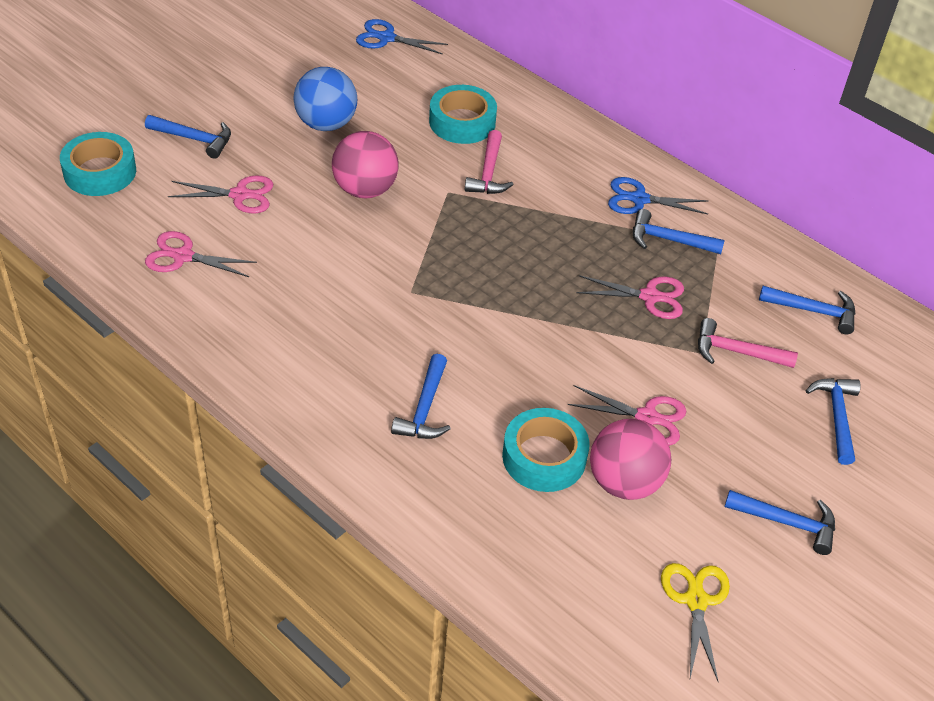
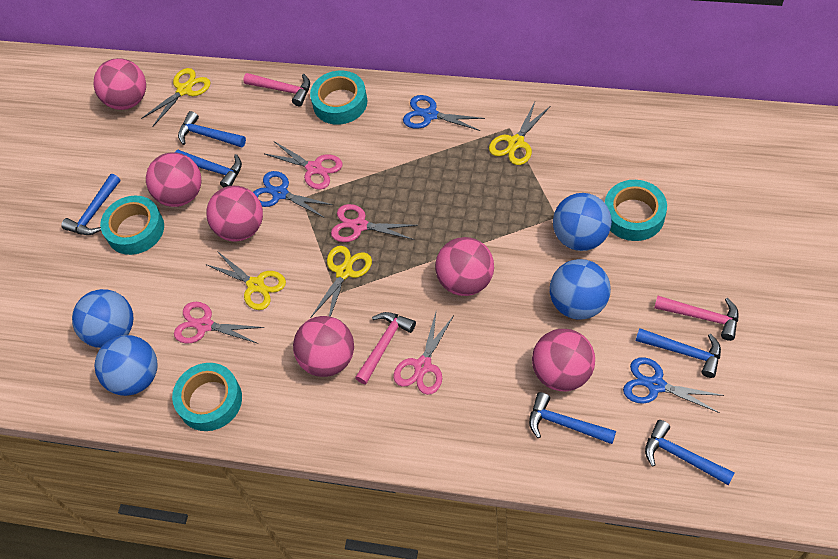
blue ball: [293,67,357,131] = 1 -> [72,289,133,348] [94,335,157,396] [550,259,611,319] [553,193,612,251] = 4
blue scissors: [356,19,448,55] [608,177,708,214] = 2 -> [253,171,333,217] [403,95,485,131] [623,357,724,413] = 3
pink ball: [332,131,399,198] [590,419,671,500] = 2 -> [93,58,146,110] [146,152,202,207] [206,186,263,241] [293,316,354,377] [435,237,494,296] [532,329,595,391] = 6
pink hammer: [465,130,514,194] [698,318,798,368] = 2 -> [243,73,310,106] [355,312,416,384] [654,296,738,341] = 3
turquoise tape: [60,132,136,196] [429,85,497,144] [502,408,590,492] = 3 -> [100,196,164,255] [172,363,242,431] [310,71,367,125] [605,180,667,241] = 4
yellow scissors: [661,563,730,682] = 1 -> [141,68,210,127] [205,251,286,310] [310,246,372,318] [489,102,550,165] = 4

